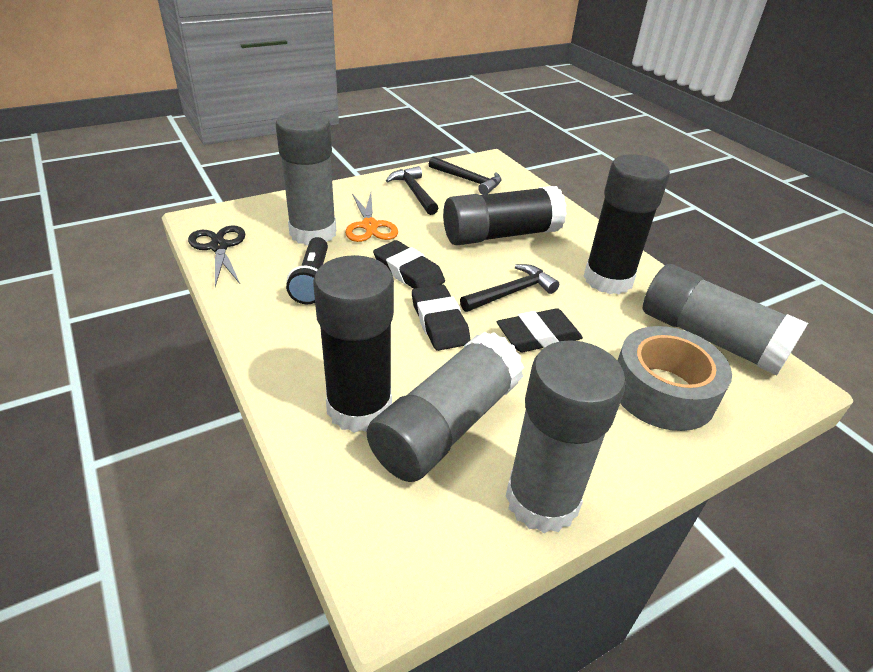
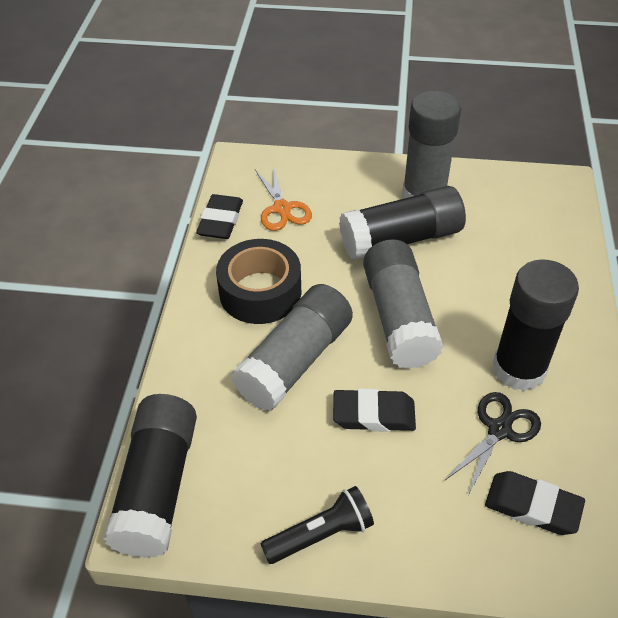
black hammer: [386,166,438,215] [429,156,502,195] [460,264,559,312] = 3 -> none = 0
black tape: none = 0 -> [216,239,301,324] = 1
grey glue stick: [275,111,336,245] [367,331,524,482] [505,340,626,533] [643,264,808,376] = 4 -> [231,284,353,411] [363,239,444,369] [402,91,461,199] = 3
grey tape: [617,326,732,431] = 1 -> none = 0

